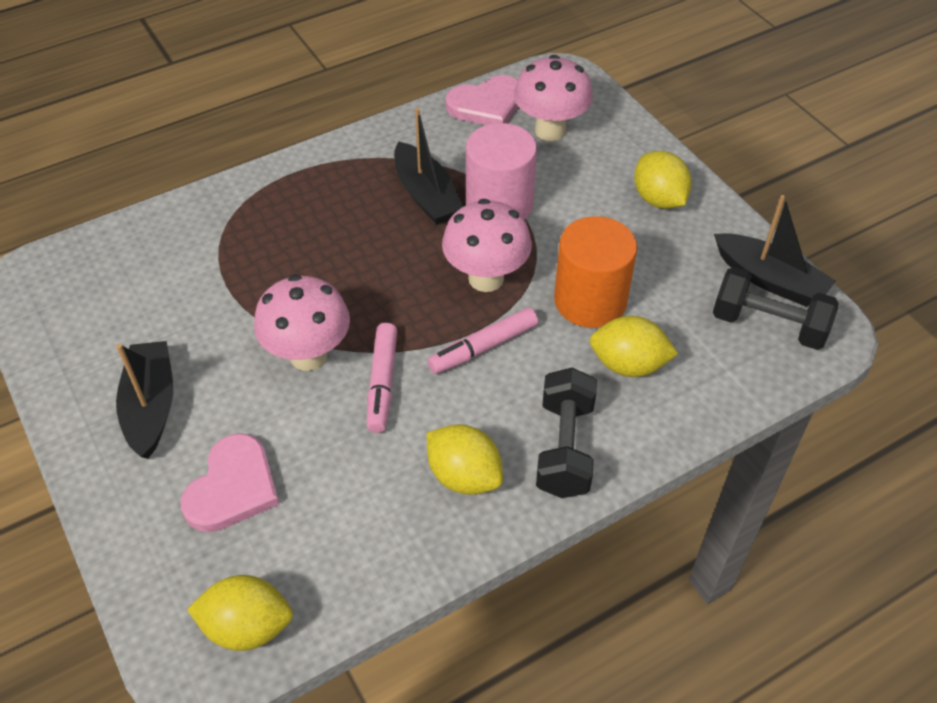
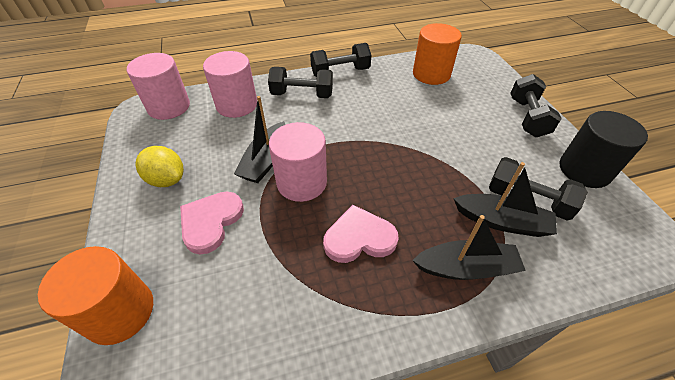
black cylinder: none = 0 -> [560,111,648,188] = 1
black dumbbell: [536,368,597,498] [713,267,838,350] = 2 -> [268,67,333,98] [310,43,371,77] [489,157,588,221] [510,74,562,137] = 4
orange cylinder: [554,216,637,328] = 1 -> [38,246,153,345] [413,23,462,85] = 2
pink cylinder: [466,123,537,220] = 1 -> [127,53,190,120] [203,51,257,118] [269,122,327,202] = 3
pink marker: [367,323,397,433] [427,307,538,374] = 2 -> none = 0
pink mushroom: [254,274,350,371] [442,199,532,292] [514,55,593,141] = 3 -> none = 0
yellow lemon: [187,575,293,651] [427,424,503,495] [590,316,678,377] [634,151,692,209] = 4 -> [135,146,184,187] = 1

